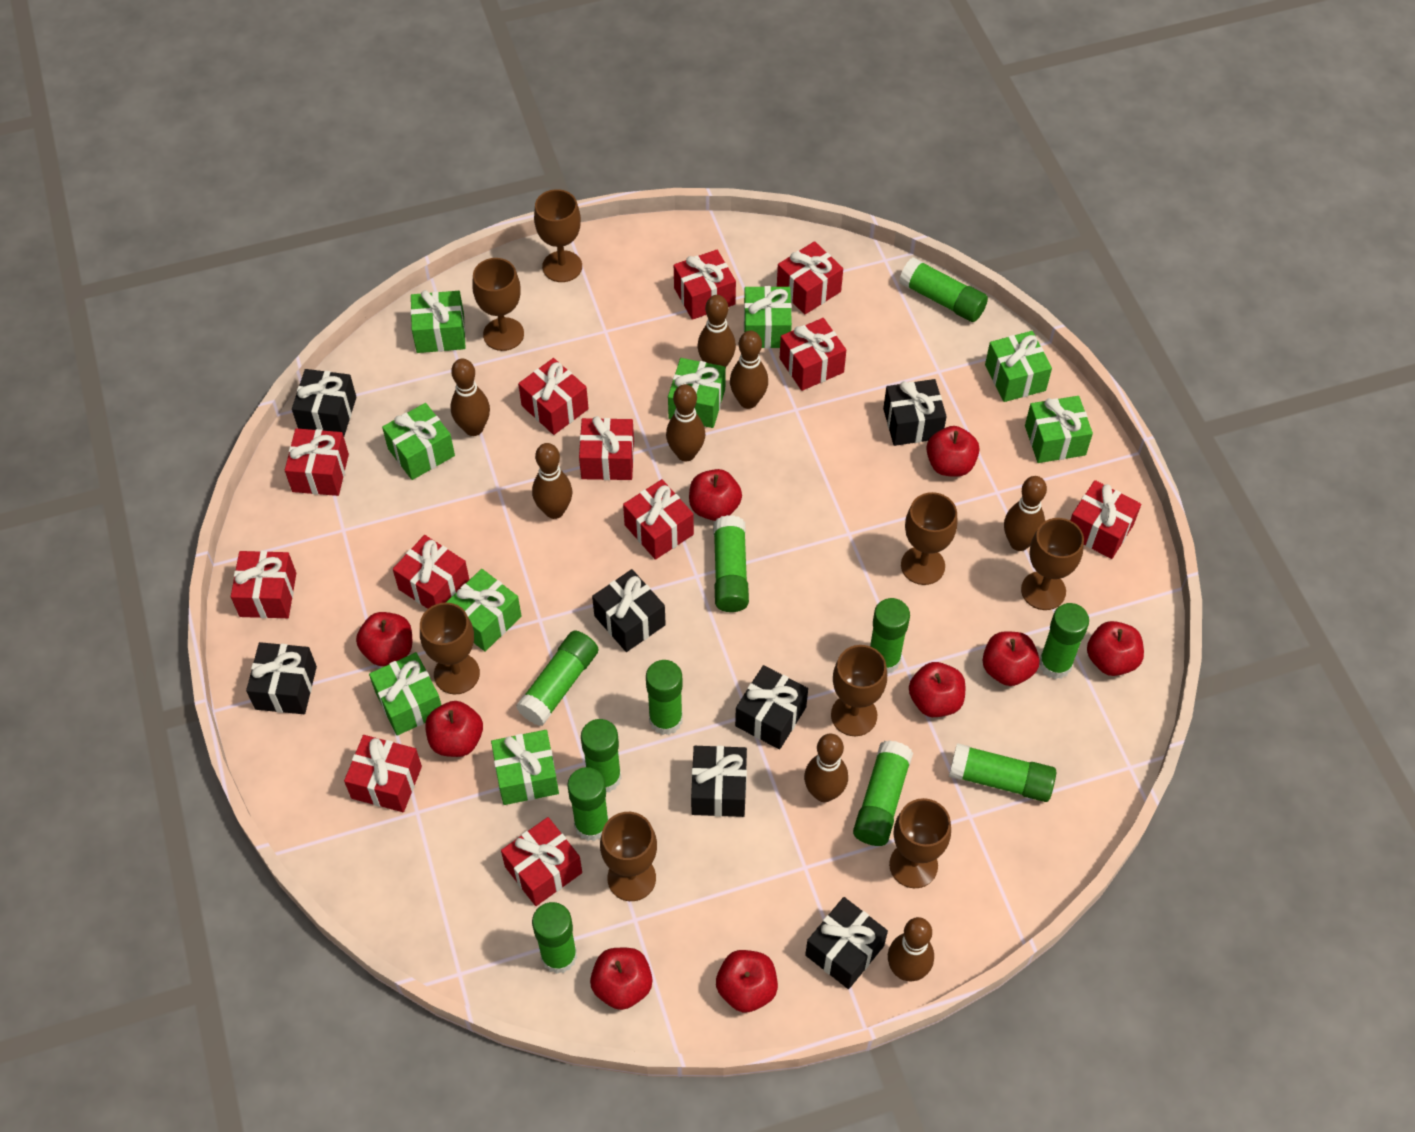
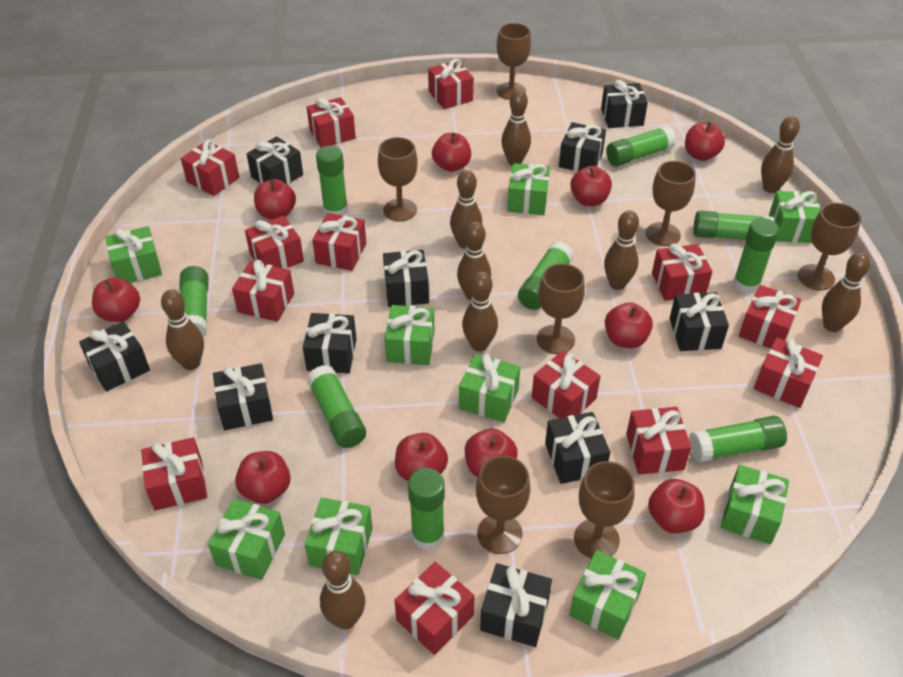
black gift: [246,642,317,714] [292,369,356,436] [592,569,666,652] [691,746,747,817] [735,665,808,749] [805,897,888,989] [883,379,947,446] = 7 -> [79,321,150,392] [213,363,273,430] [247,136,303,185] [303,313,356,373] [383,250,429,307] [480,563,552,647] [545,412,610,484] [559,122,606,172] [601,80,648,128] [670,292,729,351] = 10
brown bowling pin: [451,359,490,436] [532,443,572,519] [666,384,705,462] [698,295,736,367] [730,331,768,409] [804,734,848,802] [888,917,934,981] [1004,476,1047,551] = 8 -> [161,290,204,370] [320,551,365,629] [450,170,482,249] [457,221,491,301] [462,271,498,352] [501,90,531,165] [604,210,639,290] [761,116,800,193] [822,252,870,332] = 9
brown goblet: [420,602,480,694] [472,258,524,351] [534,189,582,282] [600,812,657,901] [831,645,887,736] [889,798,951,888] [901,492,957,585] [1021,518,1084,610] = 8 -> [378,137,418,221] [476,456,530,554] [496,23,531,100] [537,263,585,354] [574,461,635,559] [646,161,696,246] [798,203,861,290] = 7
green glue stick: [516,631,598,726] [532,902,577,974] [567,767,609,841] [581,719,621,793] [646,660,683,735] [713,515,749,612] [853,740,913,846] [870,598,910,674] [899,257,988,322] [949,743,1056,802] [1039,603,1089,679] = 11 -> [179,266,209,338] [307,365,366,448] [316,146,348,215] [408,468,445,550] [518,242,574,310] [606,126,676,166] [689,416,787,463] [693,211,774,240] [733,218,779,294] = 9
red apple: [356,612,412,666] [425,701,483,757] [590,948,653,1010] [689,469,742,521] [716,950,778,1013] [909,662,965,717] [926,426,979,477] [982,631,1040,686] [1087,621,1144,676] = 9 -> [92,277,140,322] [235,451,291,504] [254,179,296,220] [395,433,448,481] [432,133,471,172] [465,428,518,477] [570,166,612,206] [605,302,653,348] [648,479,705,533] [685,122,725,161] = 10
red gift: [231,551,296,618] [285,428,349,496] [344,735,422,812] [393,535,470,609] [501,817,582,906] [518,358,589,435] [579,416,634,480] [623,479,694,560] [674,250,736,320] [777,241,843,314] [780,318,846,391] [1070,480,1141,559] = 12 -> [141,437,207,511] [181,139,239,196] [232,260,294,322] [245,216,304,269] [307,97,356,148] [312,213,366,271] [394,562,475,655] [428,59,474,109] [532,350,601,418] [626,407,691,475] [652,244,712,301] [739,285,801,348] [754,337,823,408] = 13

